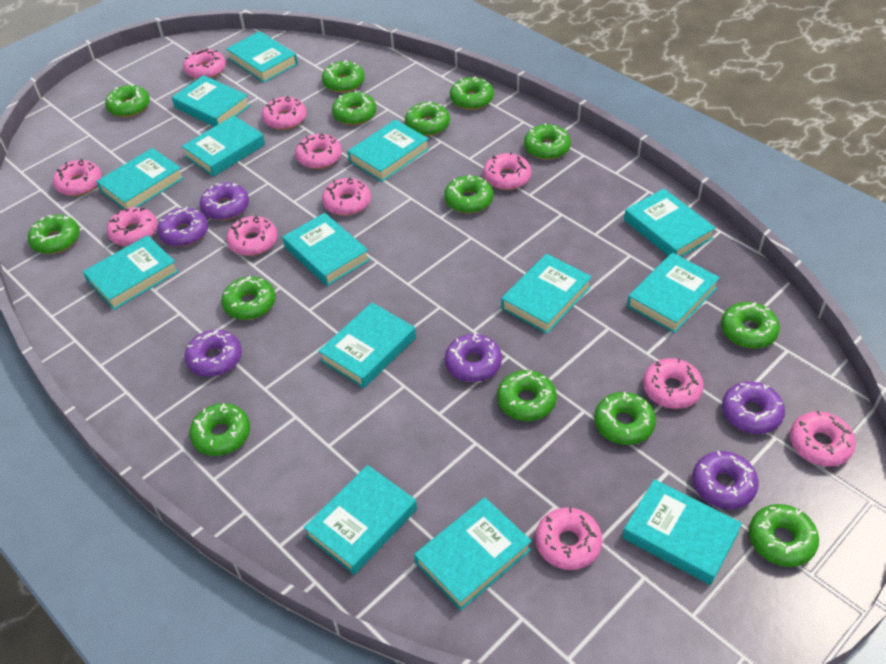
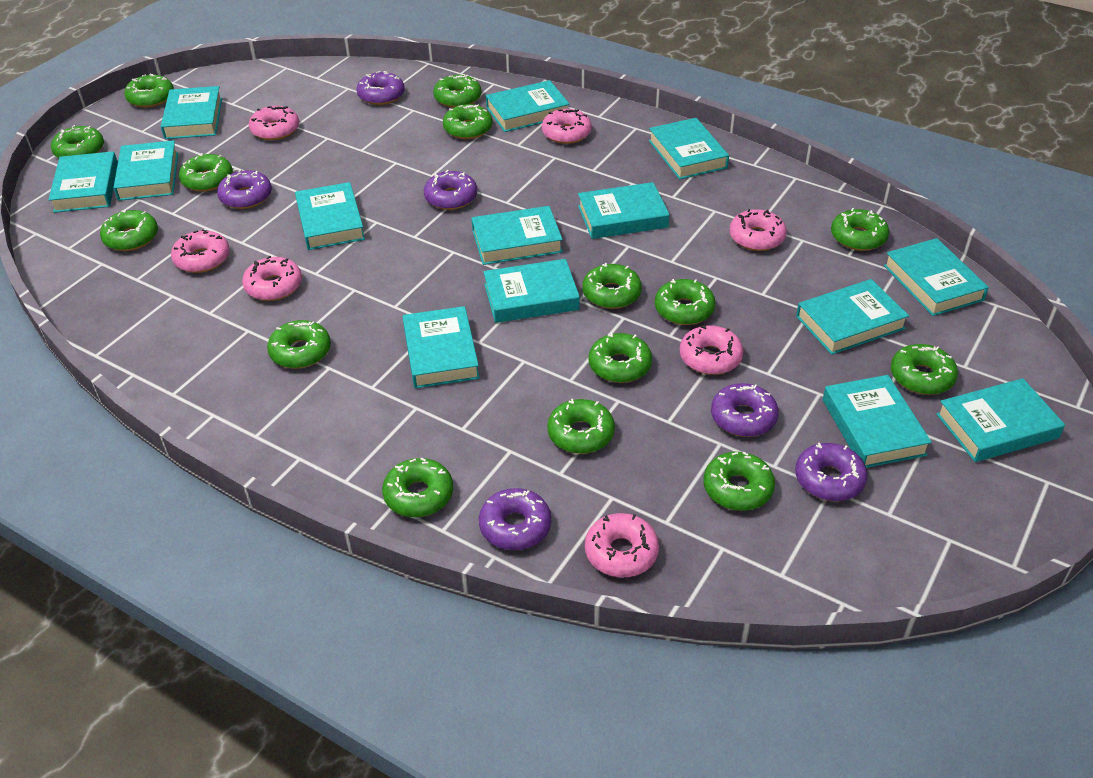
green donut: [28,215,80,254] [105,84,150,117] [189,403,250,456] [221,276,276,320] [322,60,365,93] [332,91,376,125] [405,101,450,136] [444,174,494,213] [450,76,494,110] [497,370,557,421] [524,123,571,160] [594,392,656,445] [721,302,780,349] [749,504,819,567] = 14 -> [51,125,104,158] [100,209,158,251] [124,74,174,108] [179,153,233,192] [267,320,331,368] [382,458,453,517] [433,75,481,108] [443,104,492,139] [547,399,615,454] [582,263,642,309] [589,333,652,383] [655,279,716,325] [703,451,775,511] [831,208,889,251] [891,344,958,395] = 15
pink donut: [53,159,102,196] [106,207,158,246] [183,48,226,79] [226,215,277,256] [262,96,306,130] [295,133,342,169] [322,177,371,216] [483,152,531,190] [536,508,603,570] [643,358,704,409] [790,411,856,467] = 11 -> [171,229,230,273] [242,256,302,301] [249,106,299,140] [542,109,592,144] [585,513,659,578] [680,324,743,375] [729,209,787,251] = 7

